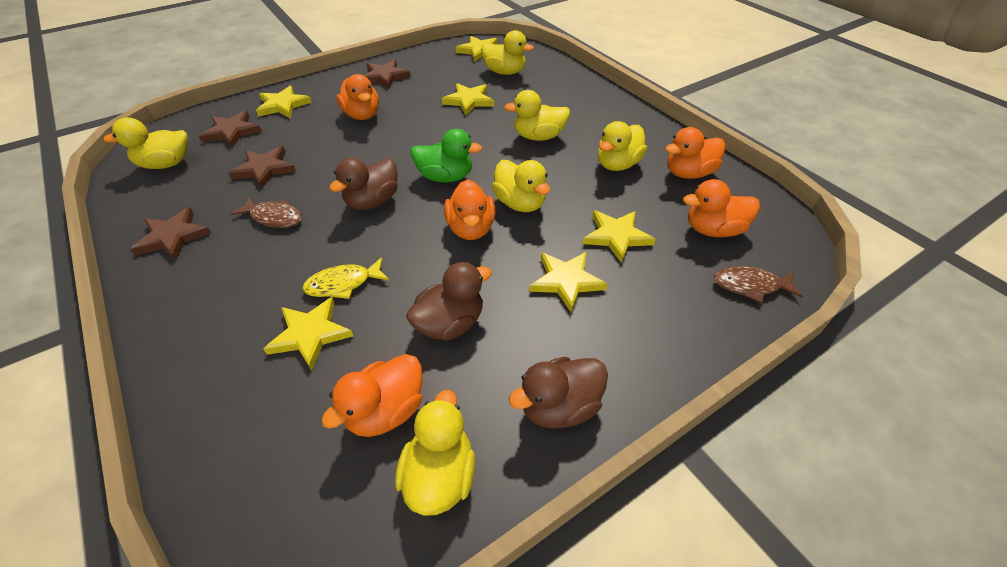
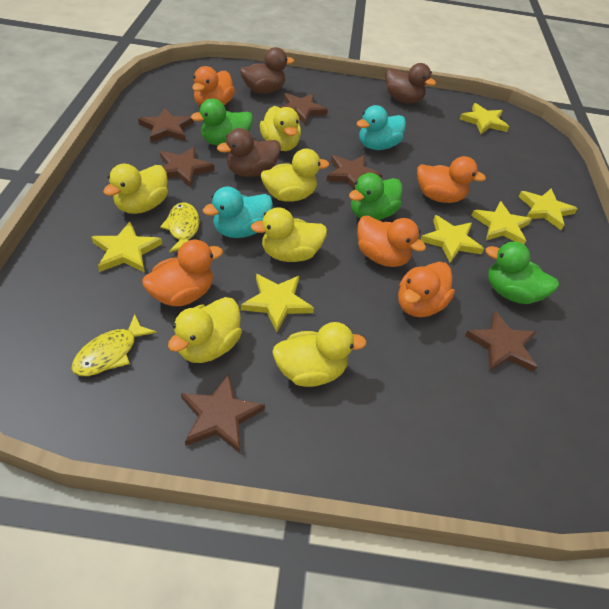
brown fish: [230,196,302,228] [714,266,803,303] = 2 -> none = 0
brown star: [130,207,211,261] [199,111,262,148] [228,146,296,188] [364,60,411,89] = 4 -> [138,108,194,142] [160,147,215,188] [181,374,265,453] [280,93,328,124] [326,155,382,190] [465,311,537,372] = 6
green duck: [411,129,482,183] = 1 -> [191,99,253,146] [349,173,403,220] [485,242,559,304] = 3
turquoise duck: none = 0 -> [203,187,273,238] [356,105,406,150] = 2
yellow fish: [302,257,389,299] = 1 -> [71,314,157,376] [160,202,200,252] = 2

